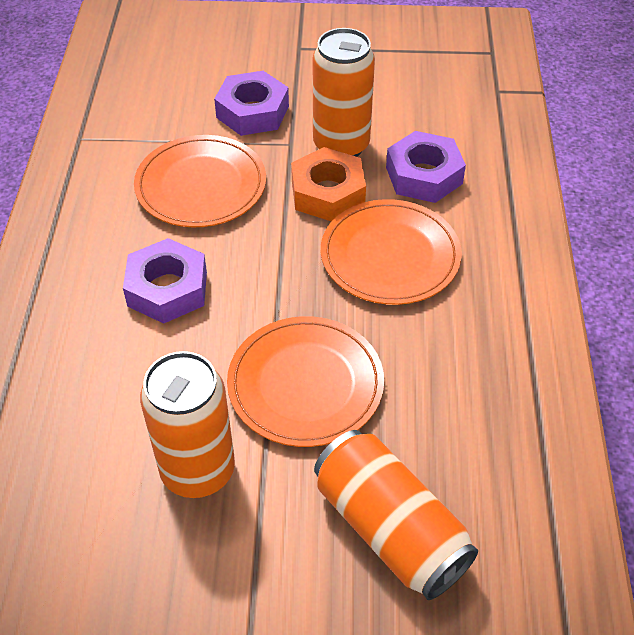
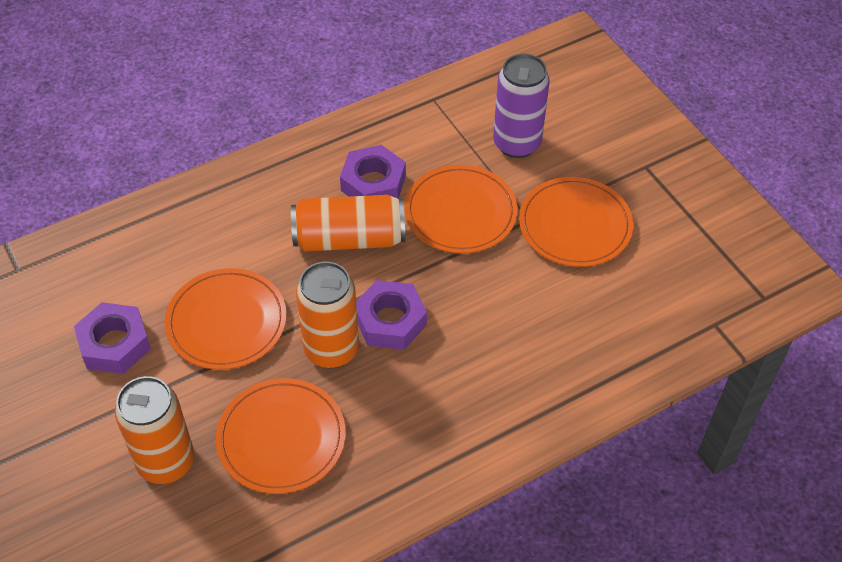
orange nut: [291,147,366,221] = 1 -> none = 0
orange plate: [134,135,266,227] [227,316,384,447] [321,199,462,305] = 3 -> [164,268,287,370] [216,378,346,494] [404,165,518,253] [519,177,633,267] = 4
purple can: none = 0 -> [493,54,550,158] = 1

